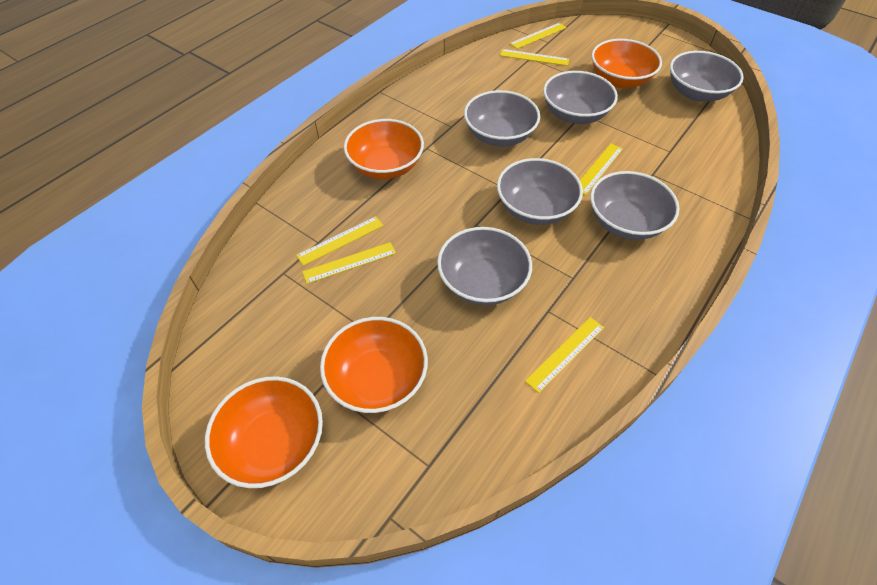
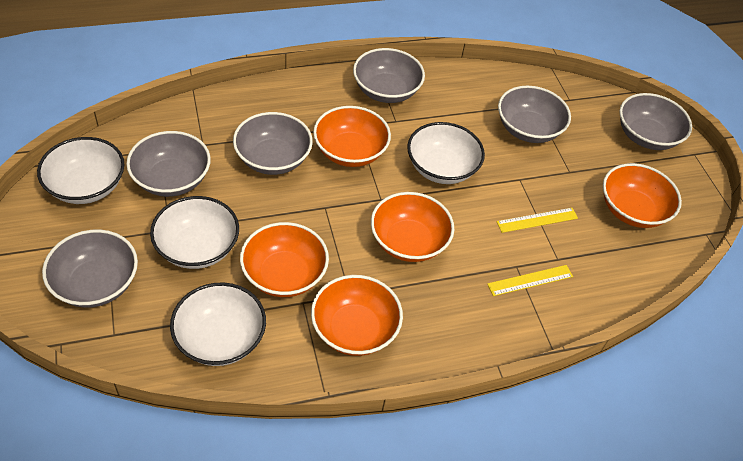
orange bowl: [205,377,323,488] [320,317,428,413] [344,119,424,179] [592,39,662,88] = 4 -> [240,222,329,297] [311,275,403,356] [313,106,391,167] [371,192,454,262] [603,163,682,228] = 5
white bowl: none = 0 -> [37,137,125,204] [150,196,239,269] [170,282,266,366] [407,122,485,184] = 4
yellow ruler: [296,216,383,266] [302,242,396,284] [500,49,569,66] [510,23,567,49] [525,317,604,393] [580,144,623,195] = 6 -> [487,265,573,296] [497,208,578,233] = 2

